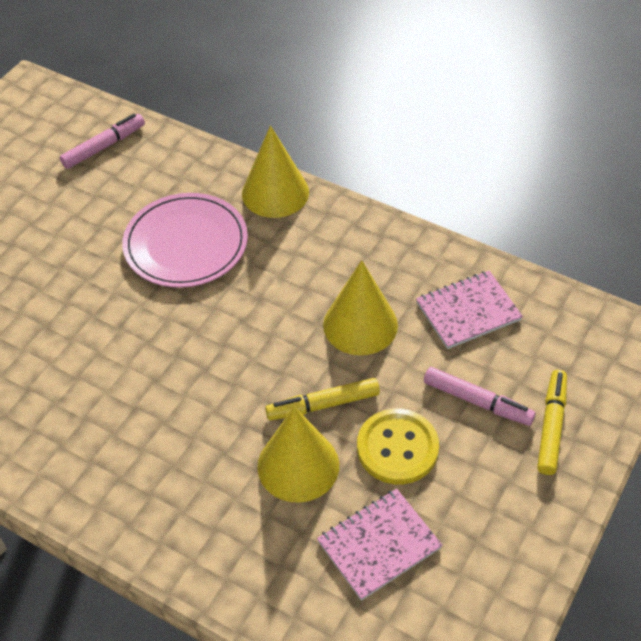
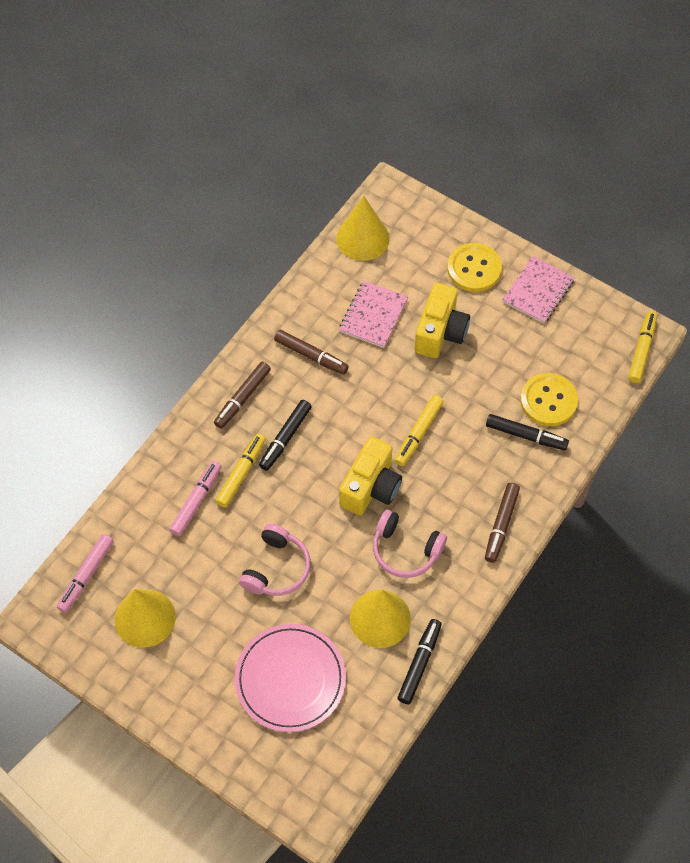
black marker: none = 0 -> [259,400,312,471] [397,619,442,704] [486,414,569,450] = 3
brown marker: none = 0 -> [214,362,271,429] [274,330,349,375] [485,483,520,563] = 3
pink headphones: none = 0 -> [239,523,311,596] [373,510,447,578] = 2
yellow button: [357,409,439,484] = 1 -> [447,243,502,292] [520,373,578,426] = 2
yellow camera: none = 0 -> [339,437,402,515] [415,283,470,358] = 2
yellow marker: [265,378,380,420] [537,370,567,475] = 2 -> [215,433,266,508] [395,395,444,466] [628,311,657,383] = 3

